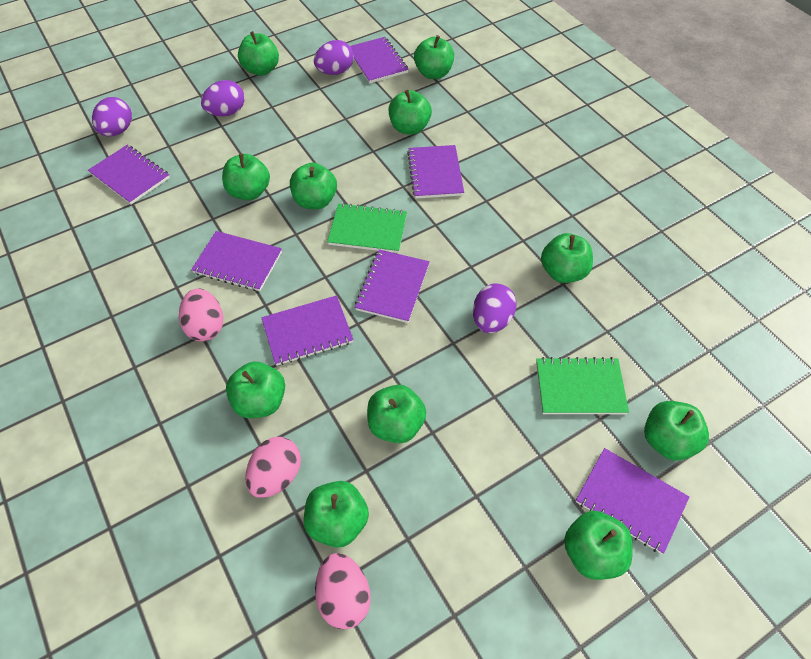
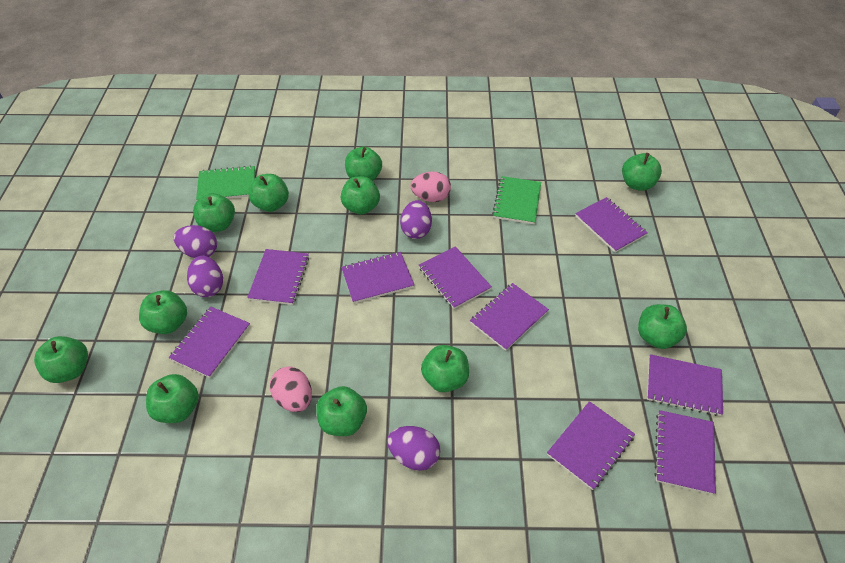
pink egg: [179,288,223,342] [245,437,301,498] [315,553,371,630] = 3 -> [270,367,312,412] [410,172,451,202] = 2
purple notebook: [88,145,170,204] [191,231,282,291] [261,295,354,366] [350,37,408,83] [355,250,430,323] [407,145,464,199] [576,448,689,554] = 7 -> [168,307,250,378] [247,249,309,305] [341,252,414,304] [419,246,492,309] [470,283,549,351] [547,401,635,490] [575,197,648,253] [647,354,723,416] [654,410,716,495] = 9

